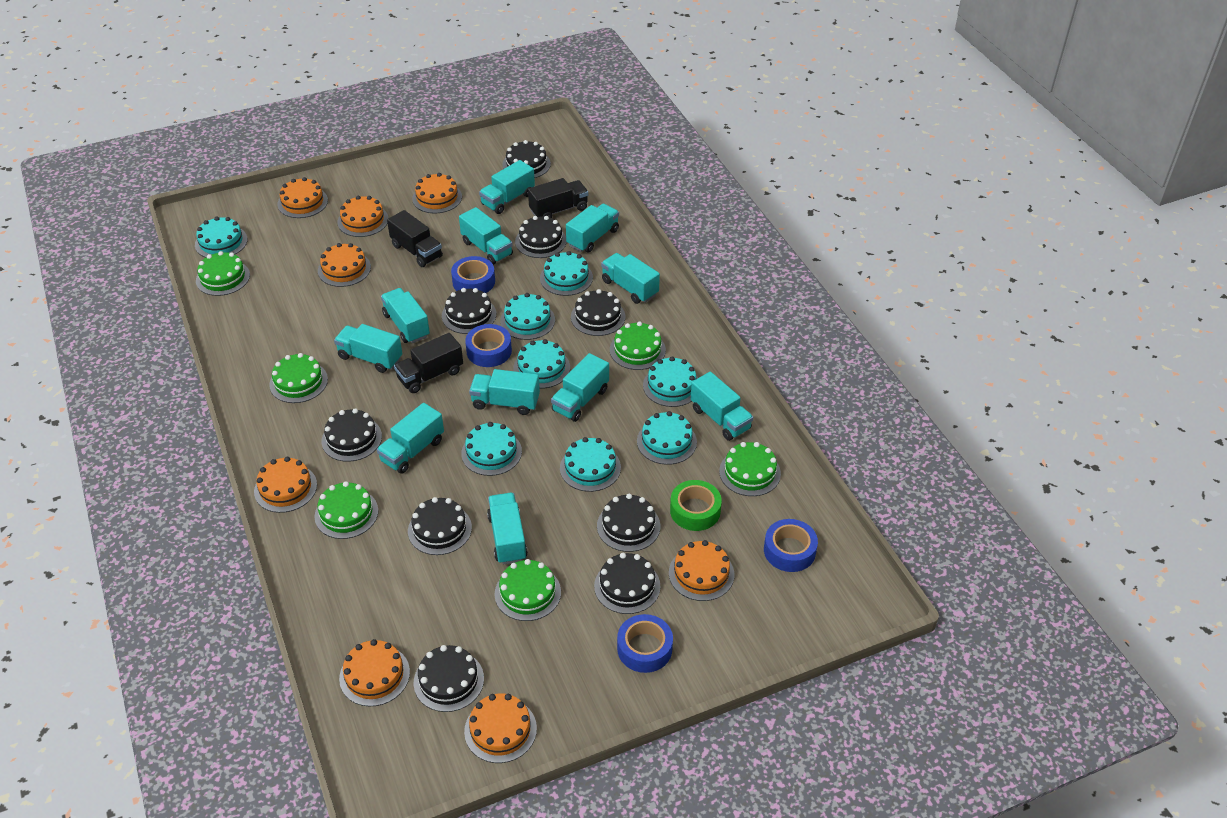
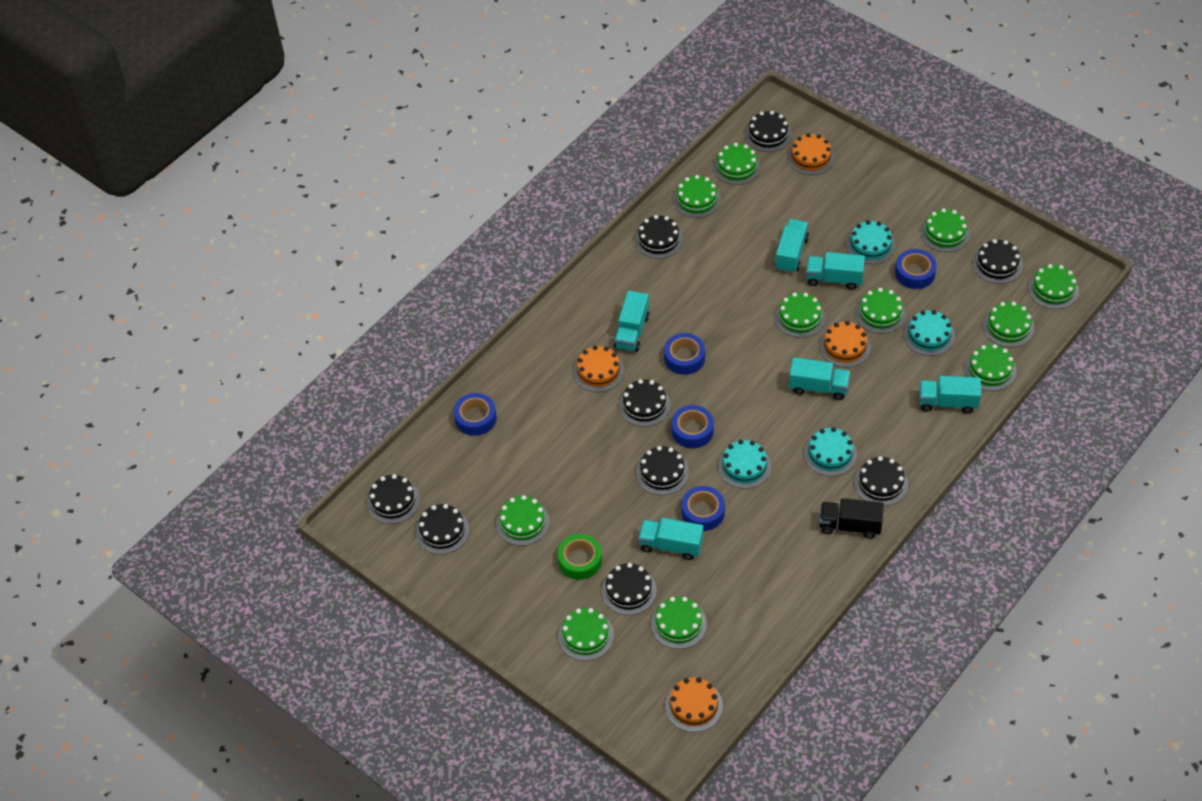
black truck: [387,210,443,267] [394,333,463,393] [528,178,588,218] = 3 -> [819,498,884,539] = 1
blue tape: [451,256,495,293] [465,324,512,367] [617,614,673,673] [764,519,818,572] = 4 -> [454,393,497,436] [664,333,705,375] [672,405,714,448] [681,486,725,531] [895,249,937,289] = 5
green cake: [196,251,250,296] [269,353,328,403] [315,481,378,539] [495,559,561,621] [610,322,666,370] [719,442,781,496] = 6 -> [496,495,550,546] [558,608,614,661] [651,596,707,649] [673,175,721,218] [713,143,761,185] [775,293,825,338] [855,288,906,334] [921,208,970,252] [964,344,1017,391] [983,302,1034,347] [1028,264,1079,309] = 11
orange cake: [254,457,317,513] [277,177,328,218] [318,243,371,287] [337,196,388,237] [339,639,410,706] [412,173,462,213] [464,694,537,763] [669,540,734,601] = 8 -> [573,346,624,392] [665,677,723,732] [787,133,835,175] [820,321,871,367] = 4
turquoise cake: [195,217,248,258] [461,422,522,476] [500,293,555,340] [513,339,570,389] [540,251,593,296] [560,437,621,492] [637,411,697,465] [643,356,698,407] = 8 -> [718,440,771,489] [804,427,857,476] [846,220,896,264] [904,310,955,356] = 4
turquoise truck: [334,324,402,373] [377,403,444,474] [381,288,430,343] [459,207,513,265] [469,369,540,415] [479,160,535,214] [487,493,528,564] [551,353,609,422] [566,204,619,253] [601,253,660,304] [691,372,753,441] = 11 -> [614,291,649,352] [638,518,703,560] [775,219,809,273] [789,358,850,400] [806,252,865,290] [919,376,981,414] = 6

